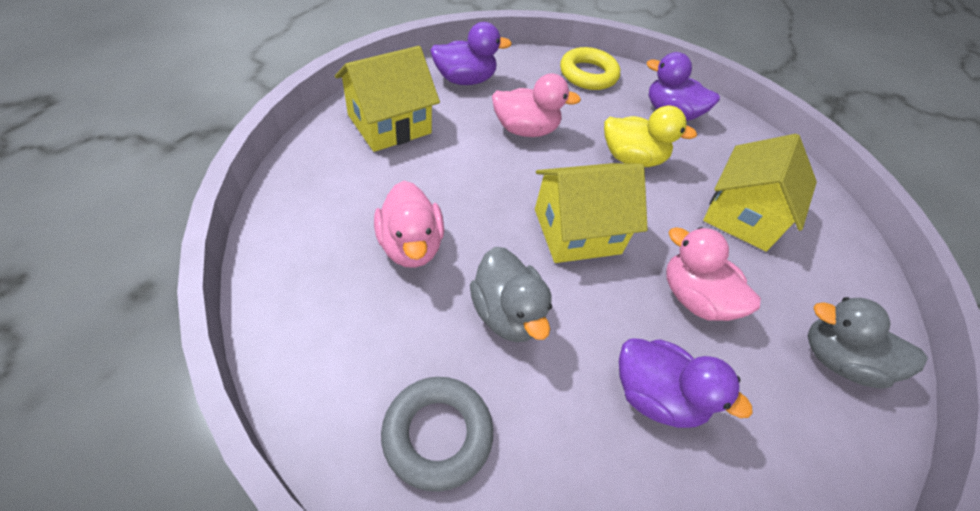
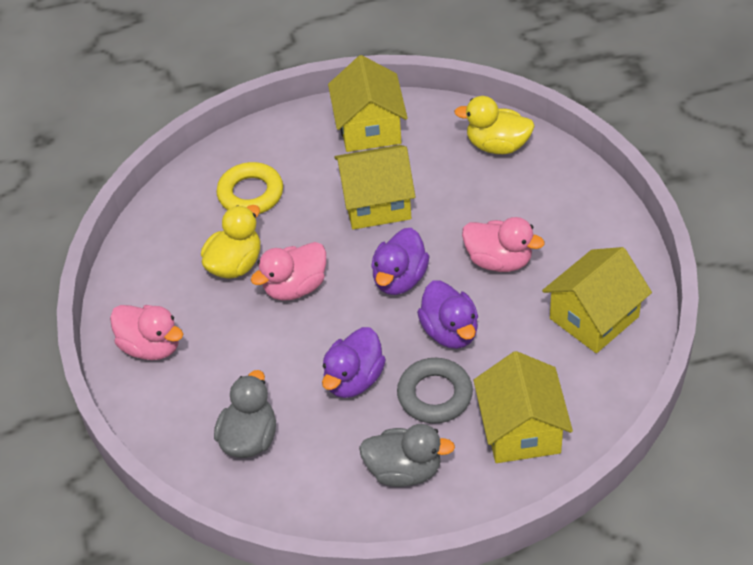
yellow duck: [604,105,697,167] = 1 -> [201,205,260,279] [454,96,535,154] = 2
yellow house: [335,46,440,152] [535,163,648,263] [703,134,817,252] = 3 -> [328,55,408,152] [334,145,415,230] [474,351,573,463] [542,247,652,353] = 4

